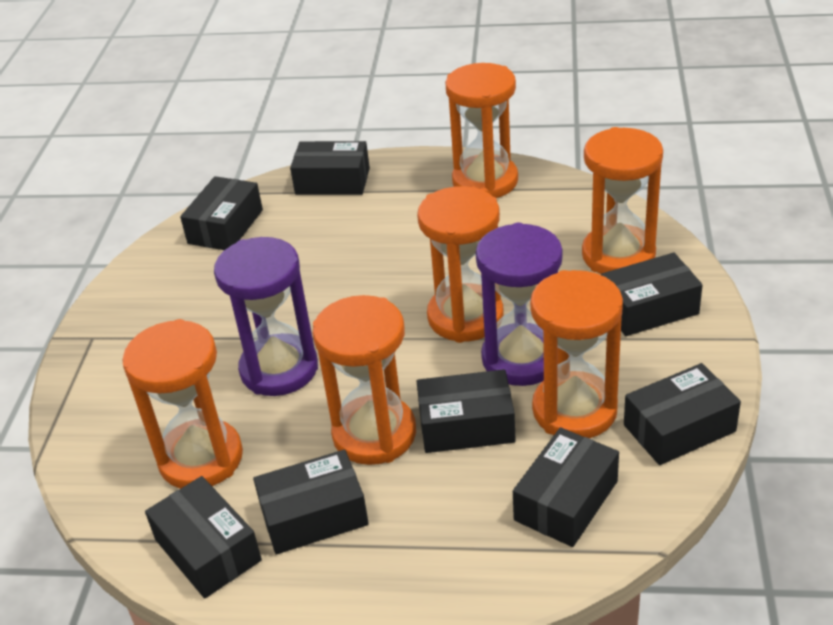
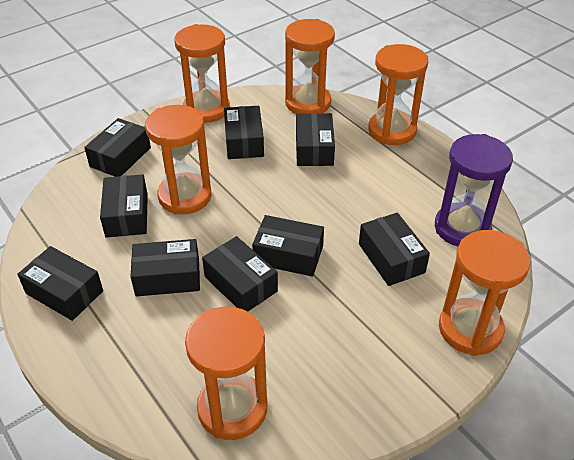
black box: [145,476,262,598] [180,176,263,250] [253,449,369,555] [290,141,370,195] [416,369,516,453] [513,427,619,547] [601,253,702,336] [624,363,741,465] = 8 -> [17,246,103,321] [84,118,151,177] [100,174,148,238] [130,239,200,297] [202,236,278,312] [224,106,264,159] [252,215,324,277] [296,113,335,166] [359,212,430,286] = 9
purple hourglass: [214,237,318,396] [475,223,563,386] = 2 -> [435,134,513,246] = 1

